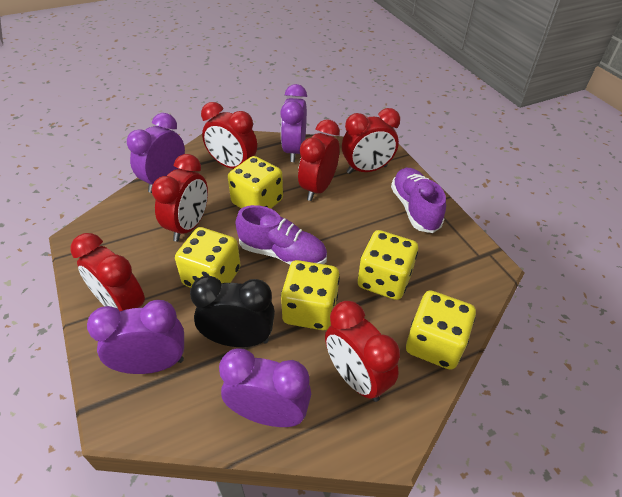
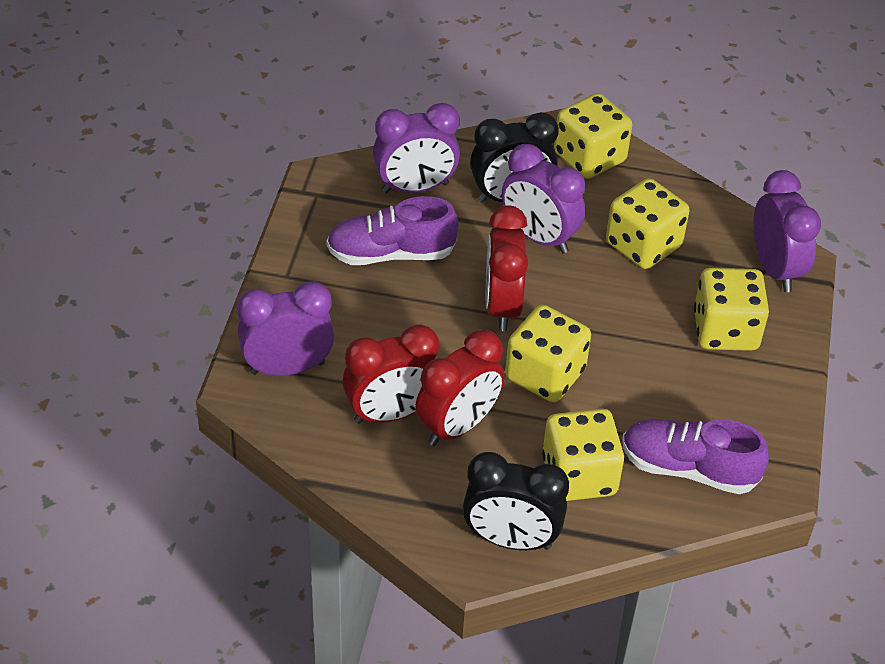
black clock: [190,276,275,347] = 1 -> [463,452,569,550] [470,112,559,203] = 2
red clock: [70,233,145,311] [152,154,208,242] [201,102,257,169] [298,120,340,201] [325,301,400,402] [342,108,400,174] = 6 -> [343,325,439,424] [415,330,504,446] [486,205,528,331] = 3

